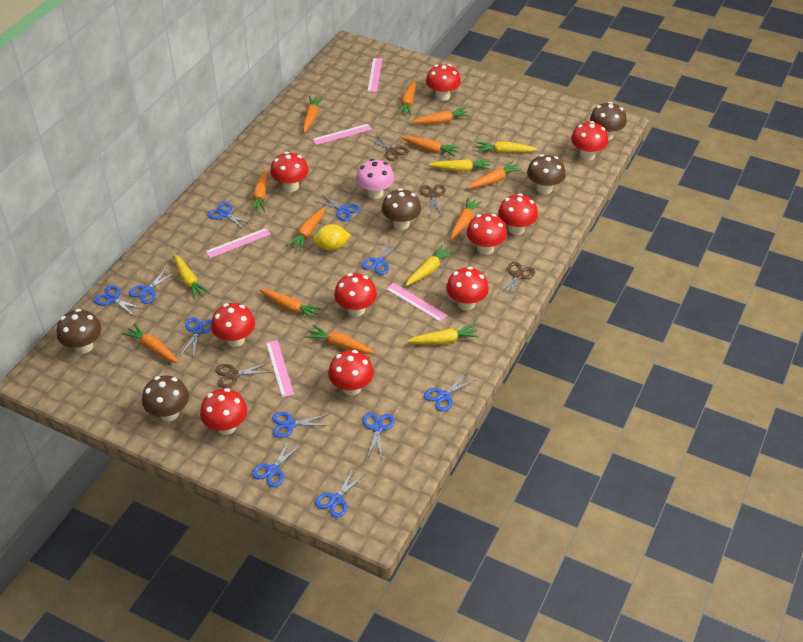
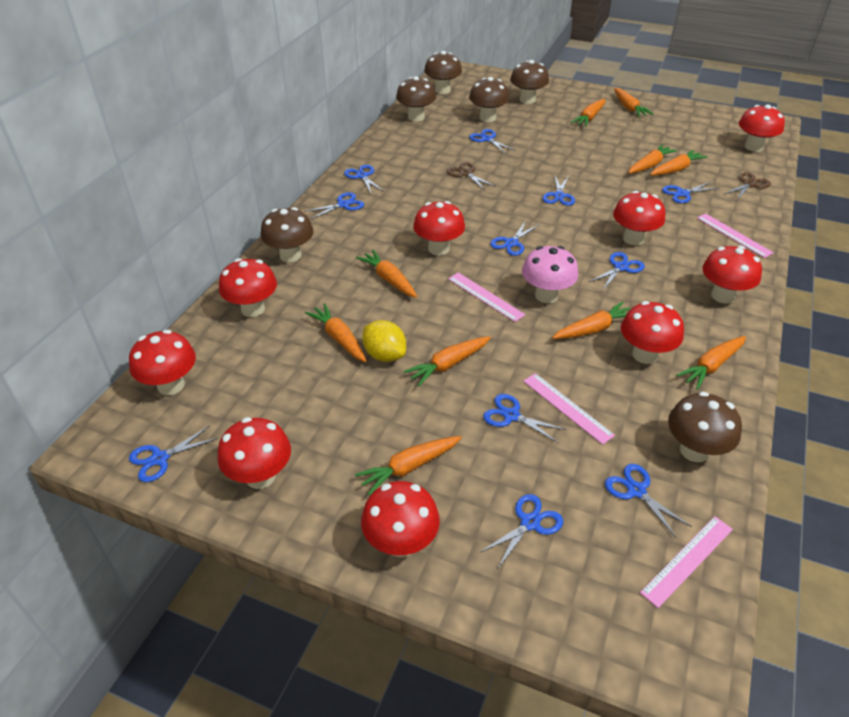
brown mushroom: [57,309,102,354] [142,375,189,421] [382,188,421,230] [527,154,566,194] [590,102,627,140] = 5 -> [261,207,314,262] [396,76,436,121] [424,51,462,94] [469,77,509,122] [510,60,549,104] [668,391,742,462] = 6
brown scissors: [216,362,270,388] [368,135,409,161] [419,185,446,216] [498,262,535,299] = 4 -> [447,162,496,190] [724,172,771,200] = 2
orange carrot: [122,323,178,363] [249,170,268,212] [259,289,322,320] [286,208,325,251] [303,96,323,133] [306,325,375,354] [397,80,416,116] [401,136,460,156] [412,107,470,124] [450,198,482,240] [467,161,522,189] = 11 -> [305,303,366,362] [355,436,462,495] [356,250,417,298] [404,336,491,387] [552,302,631,339] [571,99,605,127] [614,88,653,117] [628,144,677,173] [650,150,707,176] [676,336,746,390] = 10
pink ruler: [205,228,271,258] [266,340,294,398] [312,124,372,145] [367,58,382,92] [386,283,448,322] = 5 -> [448,272,525,322] [523,373,615,445] [640,516,733,608] [697,214,774,258] = 4
red mushroom: [200,388,247,435] [211,303,255,347] [270,152,309,192] [328,350,374,396] [334,273,377,316] [426,64,461,101] [446,267,489,310] [467,214,507,255] [498,193,538,235] [571,121,608,161] = 10 -> [129,330,196,395] [218,417,291,489] [219,258,277,317] [361,481,440,557] [413,201,465,256] [613,191,665,245] [621,301,684,364] [702,246,762,304] [739,104,785,152] = 9
yellow carrot: [174,254,210,300] [406,245,455,286] [407,324,479,344] [428,159,491,172] [476,141,537,153] = 5 -> none = 0

